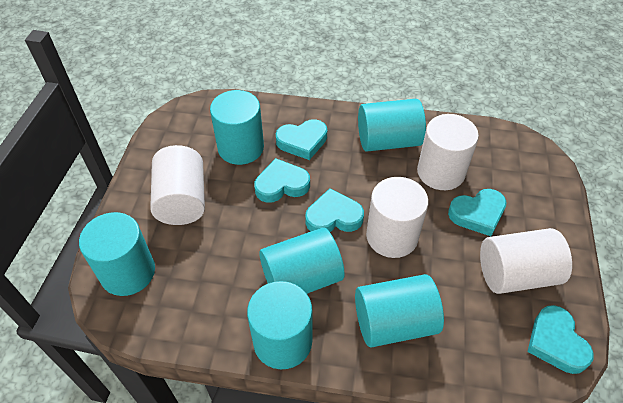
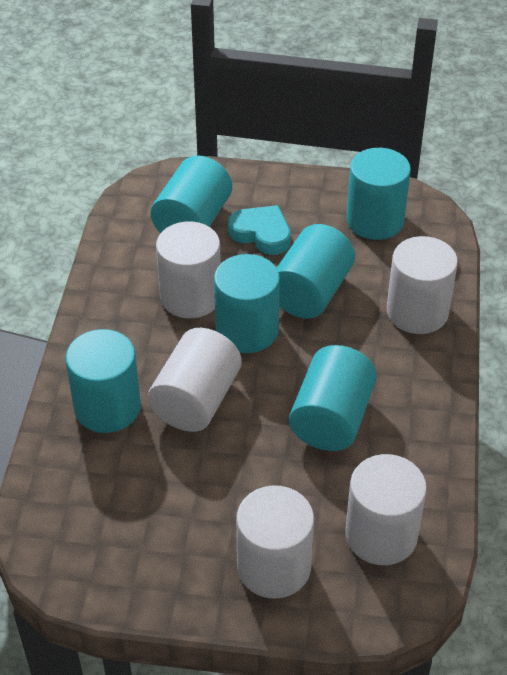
turquoise heart: [254,158,310,203] [276,119,327,160] [305,188,364,232] [448,189,507,236] [528,305,594,374] = 5 -> [228,205,291,255] = 1
white cylinder: [150,145,205,225] [366,177,429,258] [417,114,479,190] [480,228,572,294] = 4 -> [148,328,242,432] [156,222,221,318] [236,485,314,599] [345,454,427,565] [387,236,458,334] = 5

